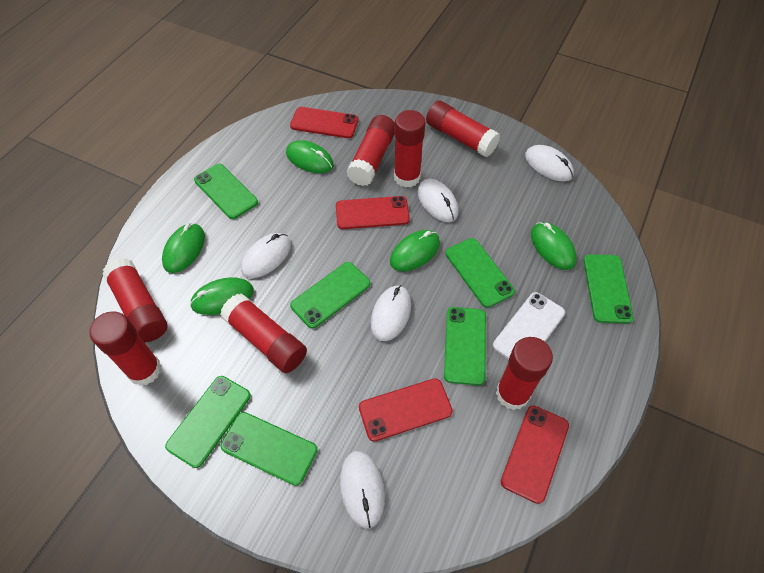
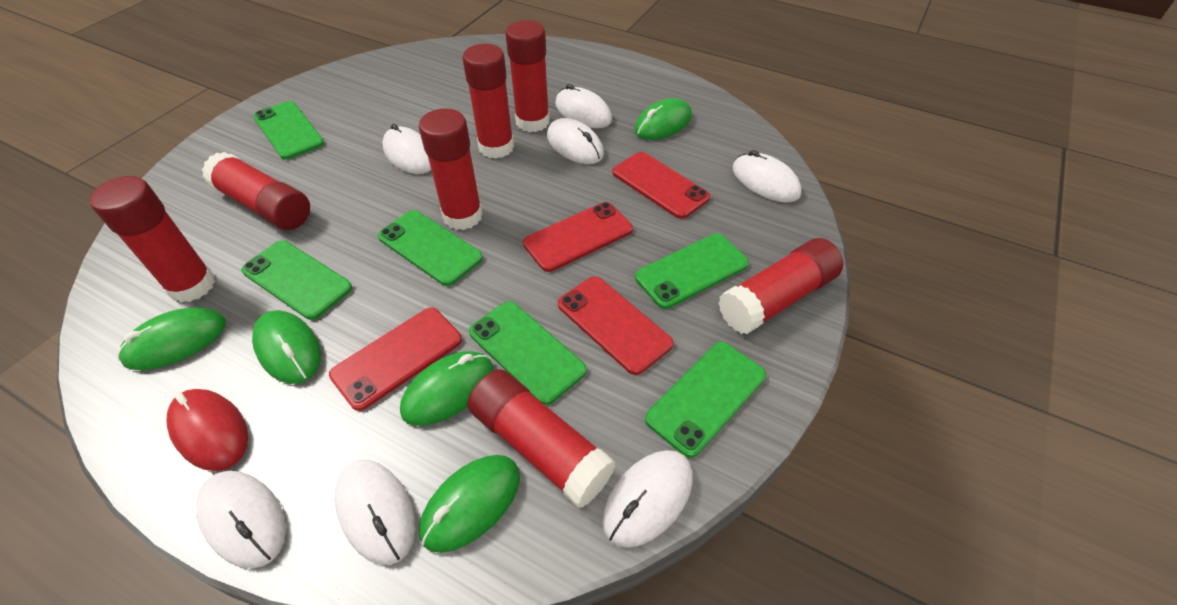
green phone: [165,376,251,468] [194,164,258,219] [220,412,318,486] [290,262,370,329] [444,307,486,386] [446,238,515,308] [584,254,634,324] = 7 -> [241,240,352,320] [253,101,324,160] [378,210,483,286] [469,301,587,405] [635,234,749,309] [645,342,766,458] = 6
red mouse: none = 0 -> [167,389,248,471] = 1
white mouse: [241,233,291,278] [340,451,385,528] [371,285,411,341] [418,179,459,222] [525,145,574,181] = 5 -> [196,471,286,569] [334,460,415,565] [382,124,431,174] [547,118,604,164] [555,84,612,128] [602,450,693,548] [733,150,801,203] = 7
white phone: [493,292,565,359] = 1 -> none = 0

